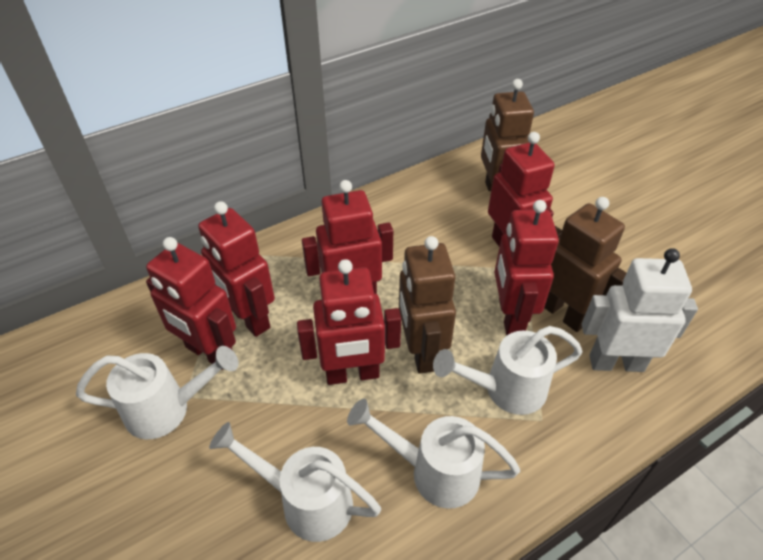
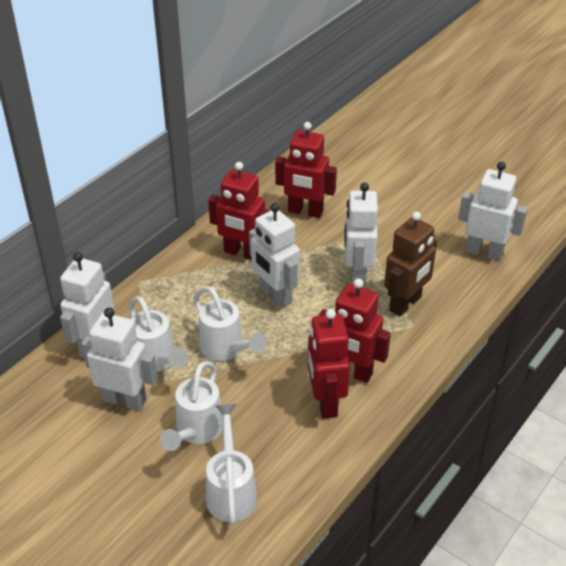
brown robot: [399,236,456,374] [481,79,534,191] [544,197,626,332] = 3 -> [384,211,437,316] = 1
red robot: [146,237,236,370] [198,201,275,337] [297,259,401,385] [302,180,393,294] [488,132,555,247] [494,200,559,335] = 6 -> [208,162,270,260] [275,122,337,218] [308,309,350,419] [319,278,391,383] = 4
white robot: [582,248,698,372] = 1 -> [60,252,115,358] [81,308,158,411] [249,203,300,308] [344,183,378,287] [458,162,528,261] = 5

